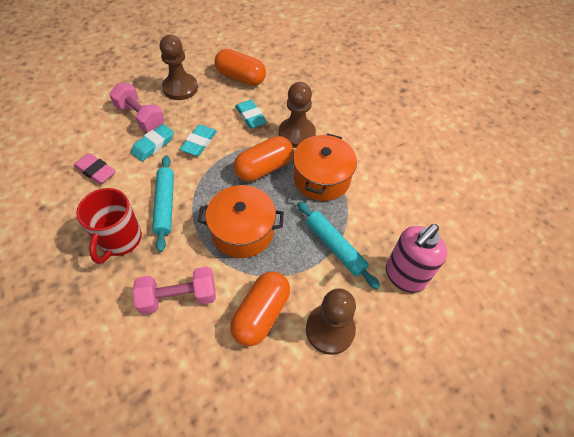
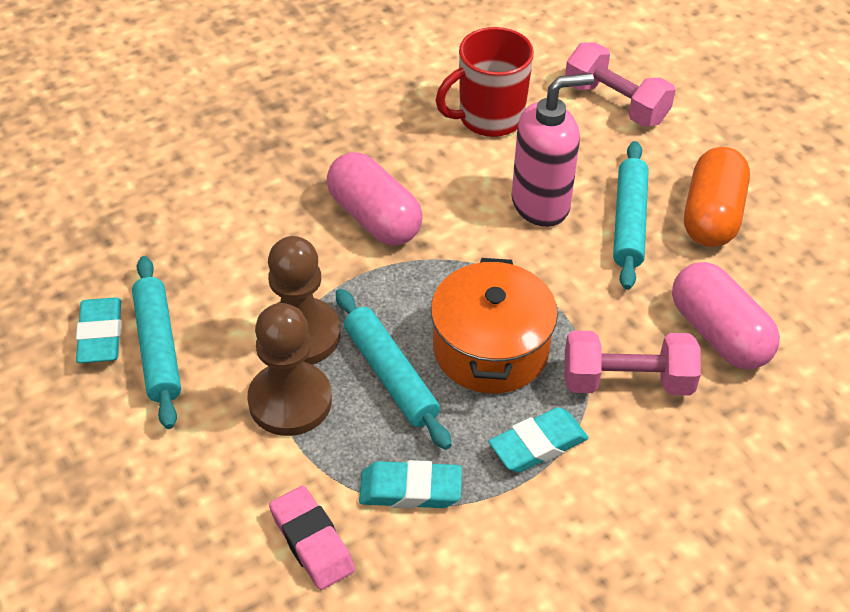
brown pawn: [160,35,198,100] [279,82,316,148] [306,288,356,355] = 3 -> [247,303,332,436] [268,236,340,365] = 2
orange capsule: [214,49,266,86] [230,271,290,346] [234,136,293,181] = 3 -> [684,147,750,247] = 1
orange pot: [198,185,284,258] [293,133,357,201] = 2 -> [431,258,558,394] = 1
pink capsule: none = 0 -> [327,152,423,246] [672,262,780,369] = 2
turquoise rolling pin: [152,155,174,252] [297,201,380,289] = 2 -> [132,256,181,429] [336,289,452,450] [613,141,649,290] = 3

